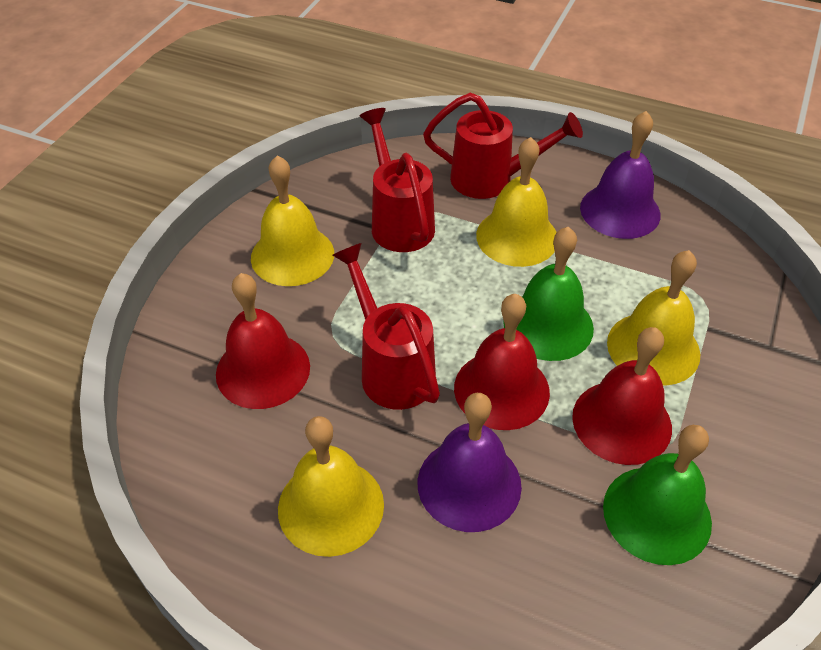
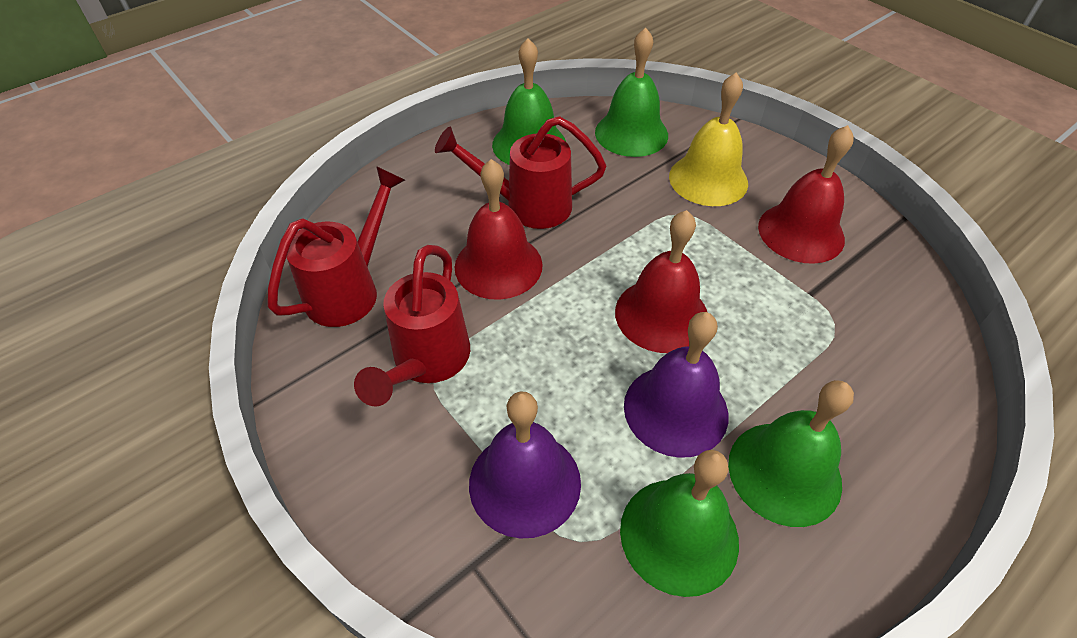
green bell: [503,227,594,361] [603,425,712,565] = 2 -> [492,38,566,165] [595,28,668,157] [620,450,739,597] [728,380,854,527] = 4
yellow bell: [251,156,334,286] [278,416,384,557] [476,137,557,267] [607,250,700,386] = 4 -> [669,73,748,206] = 1

